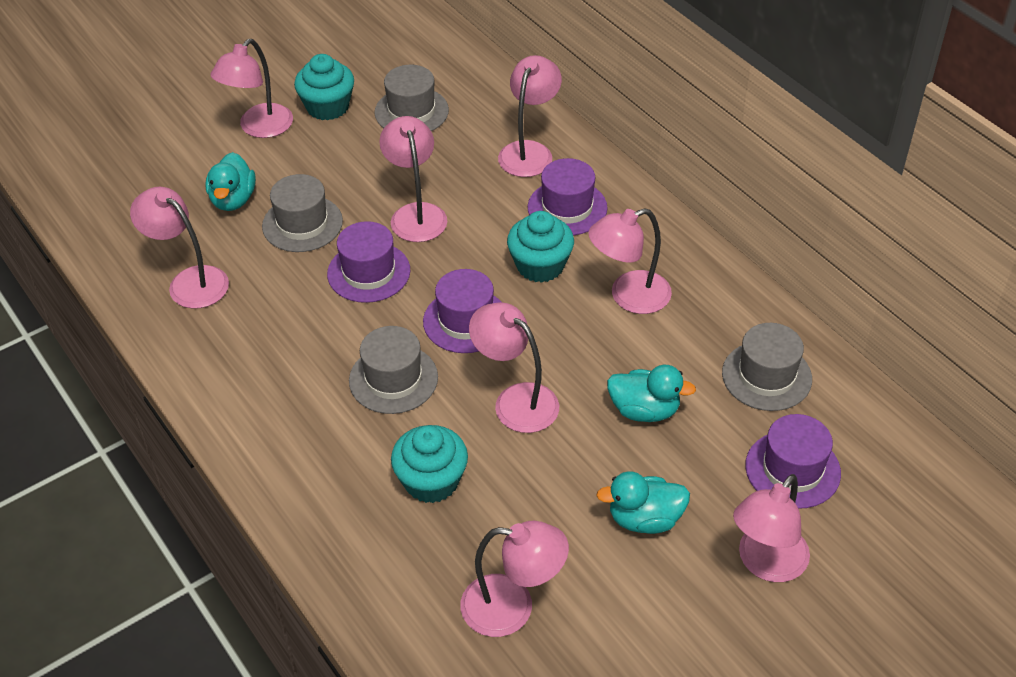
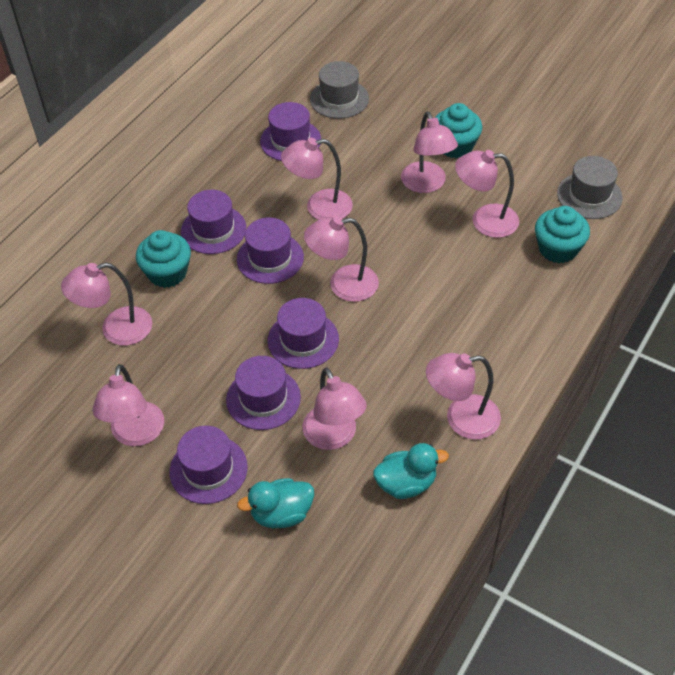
grey hat: [262,174,343,252] [349,326,438,414] [374,65,449,131] [722,323,812,411] = 4 -> [310,61,369,119] [557,156,623,219] = 2
purple hat: [327,221,410,303] [423,269,501,353] [528,158,608,235] [745,414,841,509] = 4 -> [169,426,248,504] [181,190,246,254] [226,356,301,430] [237,217,304,284] [260,102,321,161] [268,298,339,369] = 6
turquoise duck: [205,152,256,211] [596,471,690,534] [607,365,696,422] = 3 -> [237,478,314,528] [373,443,449,499] = 2

